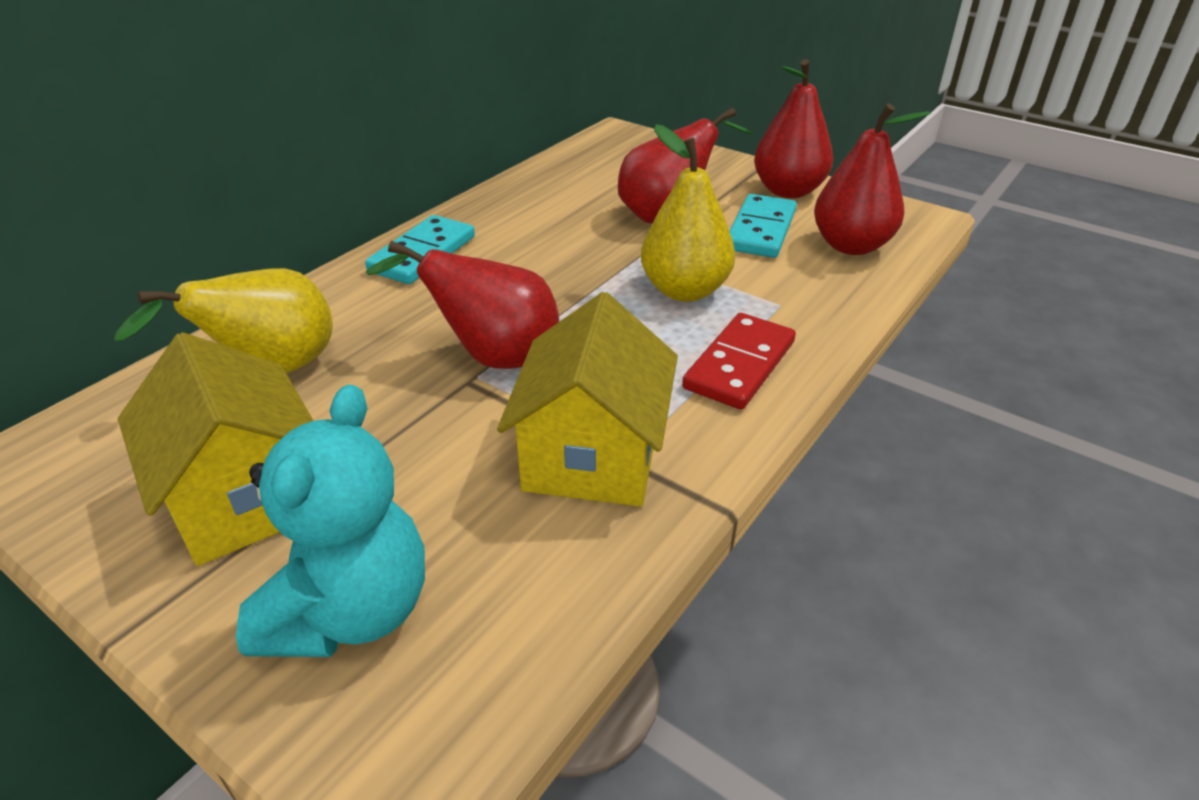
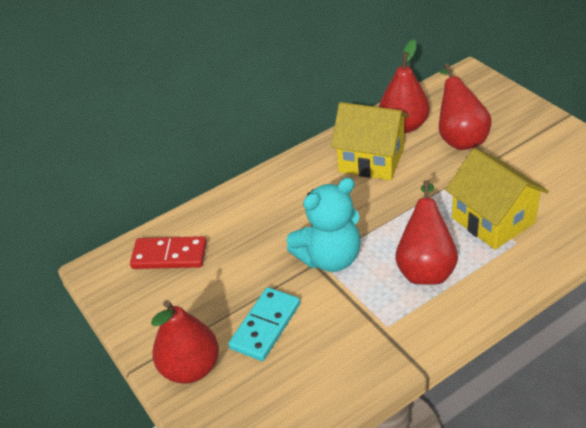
turquoise domino: [365,215,475,284] [730,194,797,258] = 2 -> [228,287,300,361] = 1
yellow pear: [114,268,333,373] [641,124,735,302] = 2 -> none = 0

